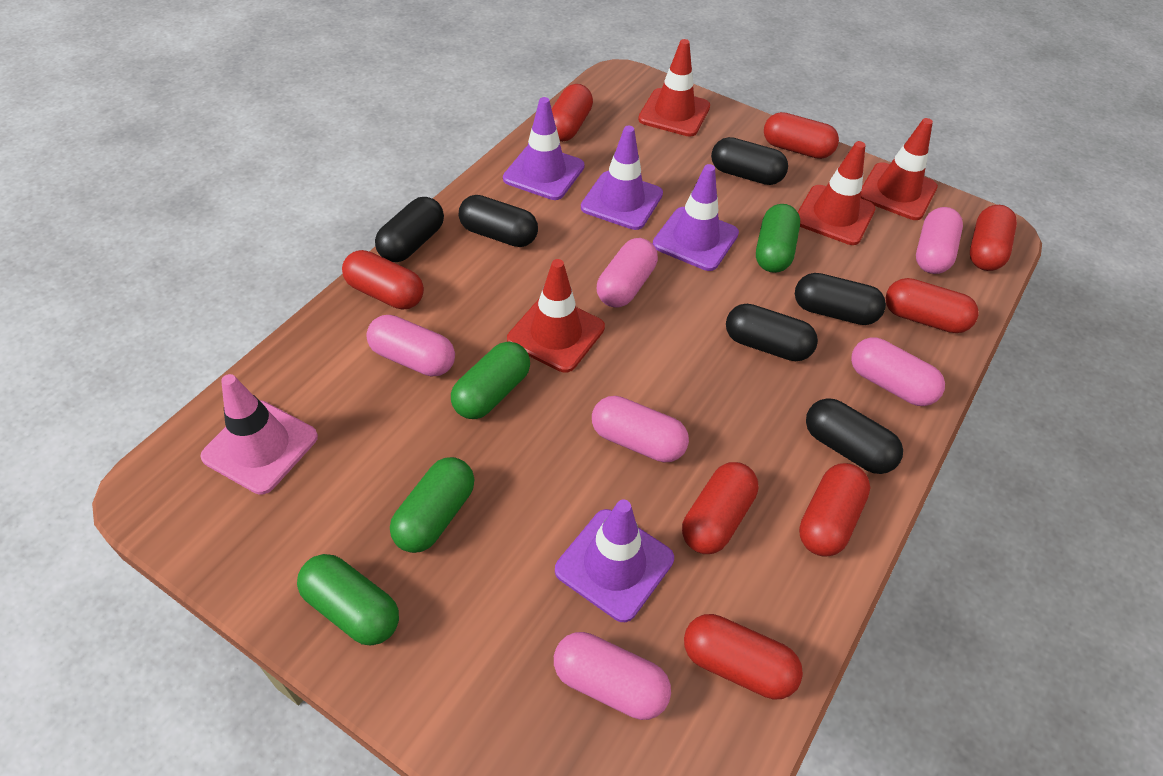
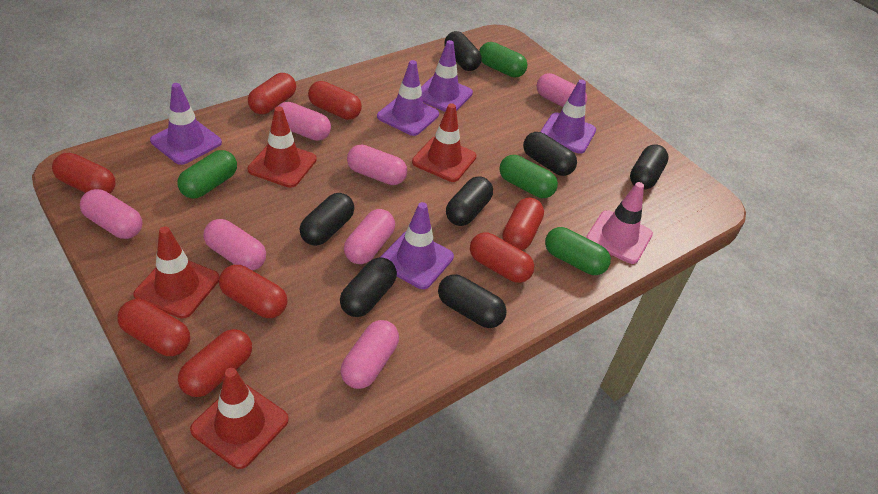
black capsule: [375,197,444,262] [459,195,538,247] [711,137,788,185] [726,304,818,361] [795,273,886,325] [806,398,903,474] = 6 -> [299,193,354,246] [340,257,397,317] [438,274,507,328] [445,31,482,71] [446,176,493,226] [523,132,577,176] [630,145,669,190] = 7
pink capsule: [366,315,455,377] [554,632,671,720] [592,396,689,463] [597,238,658,308] [851,337,945,406] [916,207,963,274] = 6 -> [80,189,142,239] [204,219,266,271] [277,102,331,141] [341,320,399,389] [344,209,395,264] [347,144,407,185] [536,73,587,107] = 7
purple traffic cone: [503,97,585,200] [555,500,674,622] [581,126,663,230] [653,164,739,271] = 4 -> [150,83,222,165] [377,60,439,136] [380,202,454,289] [421,40,473,112] [540,80,596,154] = 5

